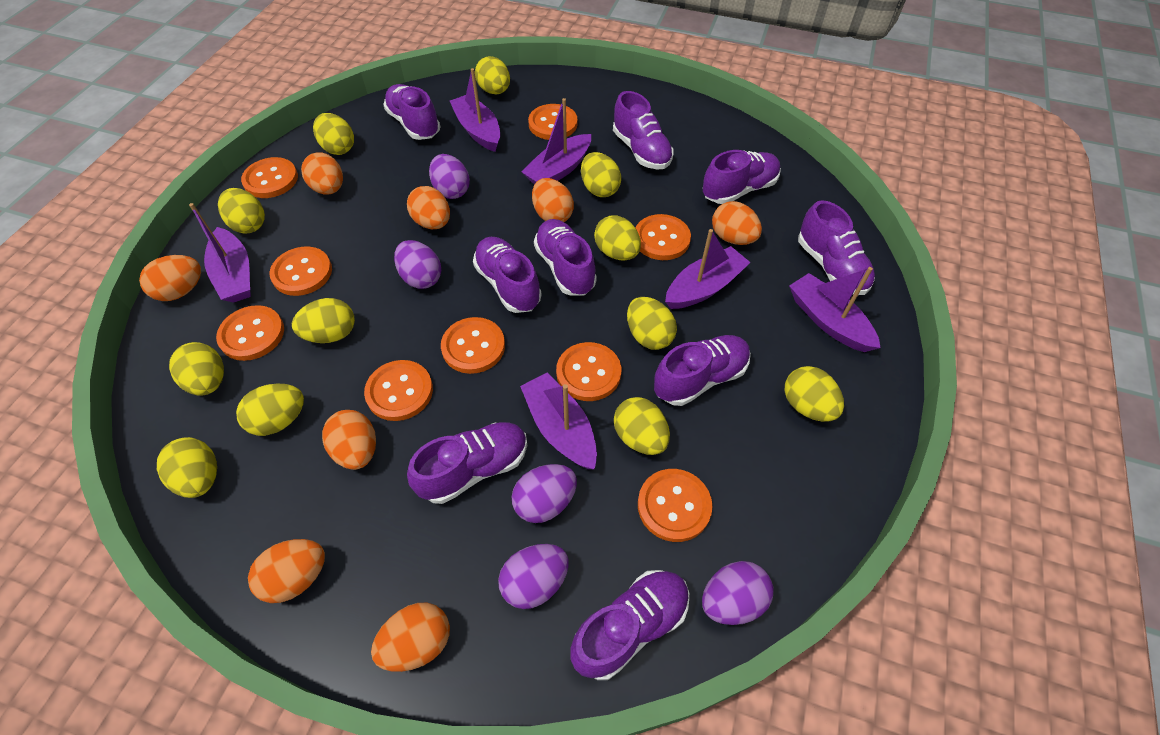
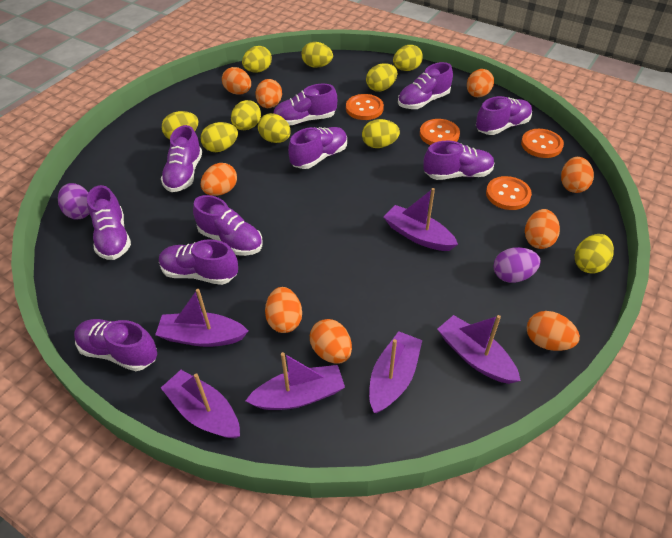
orange button: [216,305,284,361] [241,157,298,198] [270,246,332,296] [364,360,433,421] [441,317,505,374] [528,104,578,140] [556,342,621,401] [636,214,691,260] [638,469,712,542] = 9 -> [346,94,384,120] [420,119,460,145] [486,176,532,210] [521,129,564,158] = 4
orange egg: [139,255,201,301] [248,539,325,603] [301,152,343,195] [322,410,376,470] [371,603,450,672] [407,186,450,229] [532,178,574,222] [712,201,762,245] = 8 -> [201,163,237,196] [222,67,251,95] [256,79,282,108] [265,287,302,333] [310,319,352,364] [467,69,494,97] [525,209,560,249] [527,311,580,351] [561,157,594,193] = 9
purple egg: [394,240,441,289] [429,154,470,199] [498,544,569,609] [512,464,577,523] [702,561,774,625] = 5 -> [58,183,90,220] [494,247,541,283] = 2
purple shoe: [383,84,440,140] [407,422,527,504] [473,237,541,313] [534,219,597,295] [571,570,689,680] [613,91,674,169] [654,335,751,406] [702,150,781,204] [798,200,875,295] = 9 -> [74,319,157,371] [87,185,131,260] [159,239,238,285] [161,125,202,192] [193,195,262,256] [273,84,337,126] [288,127,347,169] [398,62,453,109] [423,141,495,180] [476,96,532,135] = 10
yellow egg: [157,437,217,498] [169,342,224,395] [218,188,265,234] [236,384,304,436] [292,298,355,343] [313,113,354,155] [475,56,510,94] [581,152,621,197] [594,215,641,260] [614,397,670,455] [627,297,677,350] [785,366,844,421] = 12 -> [162,111,198,139] [201,122,238,152] [231,100,261,130] [242,46,272,73] [258,113,291,143] [301,42,333,68] [362,119,400,148] [366,63,397,92] [393,45,423,71] [575,234,614,273] = 10

